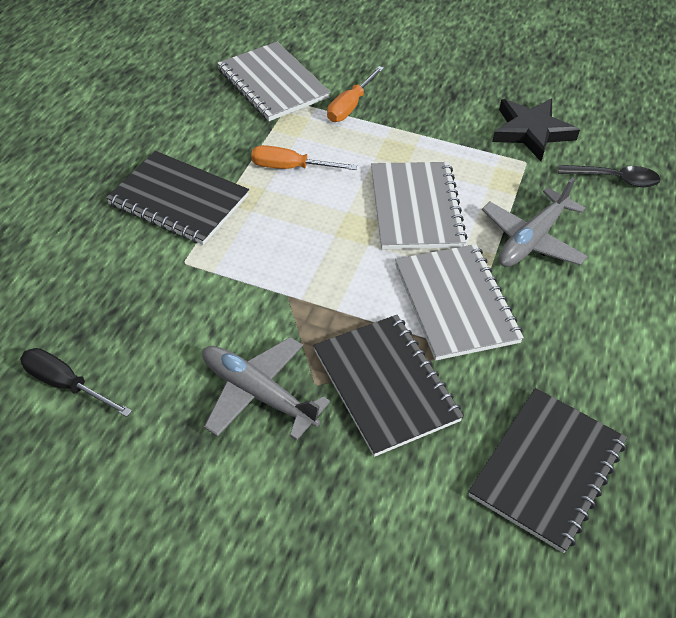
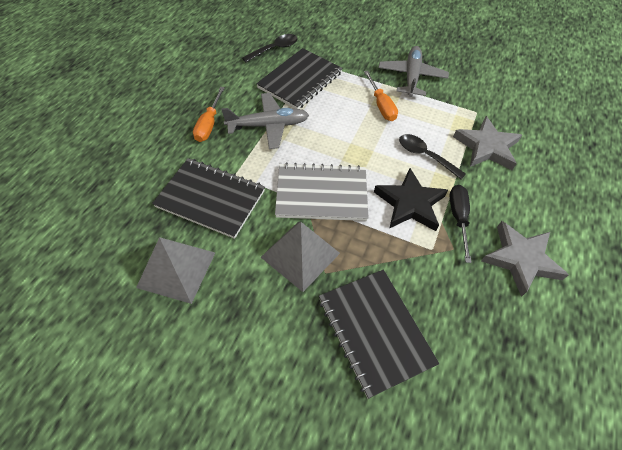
black spoon: [558,165,660,187] = 1 -> [242,34,297,62] [399,134,466,179] = 2
grey notebook: [217,42,330,121] [371,162,467,249] [395,244,524,361] = 3 -> [275,162,369,221] = 1
grey pyramid: none = 0 -> [136,237,215,304] [261,222,340,292] = 2
grey star: none = 0 -> [453,116,522,170] [481,221,569,297] = 2

